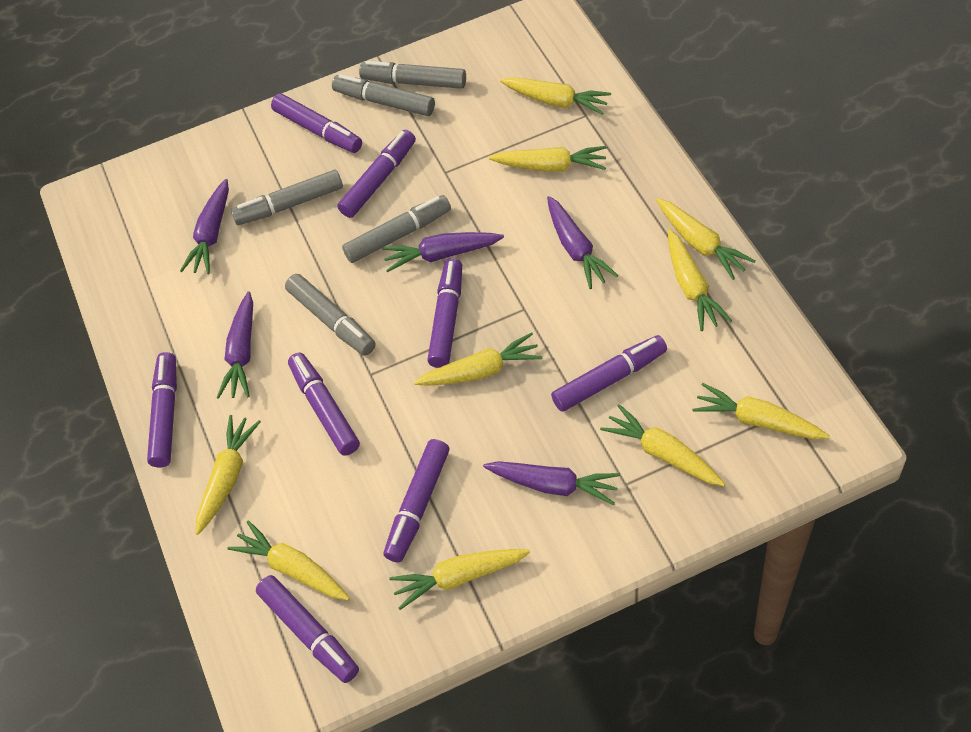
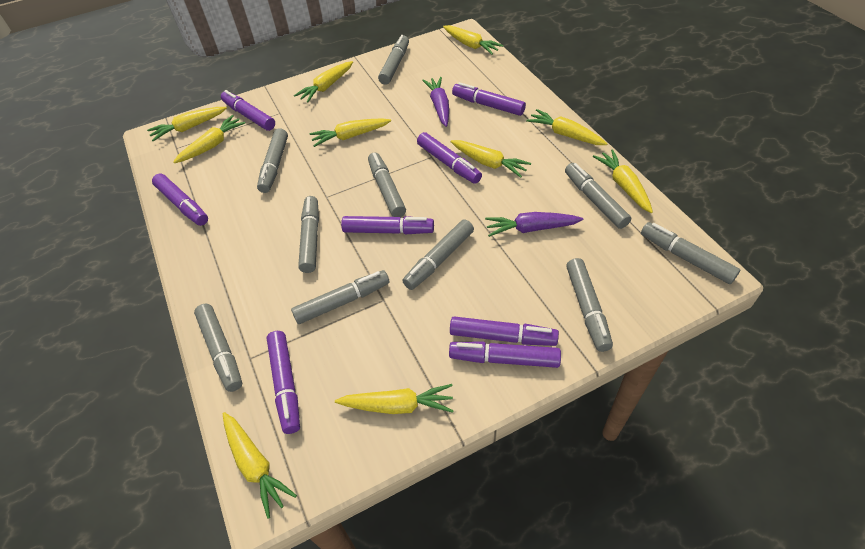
grey marker: [231,170,343,225] [285,274,376,356] [332,74,435,116] [342,195,451,263] [359,61,466,89] = 5 -> [194,304,242,392] [257,128,288,193] [291,270,389,324] [298,196,319,273] [368,152,406,217] [378,35,409,85] [403,219,474,290] [565,163,631,229] [566,258,613,352] [641,222,740,284] = 10
purple carrot: [180,179,229,274] [217,292,253,399] [382,232,504,272] [483,461,620,505] [547,196,618,289] = 5 -> [422,77,449,127] [485,212,583,237] = 2

